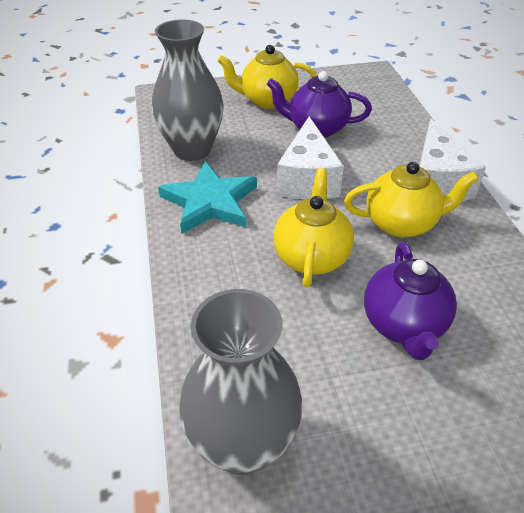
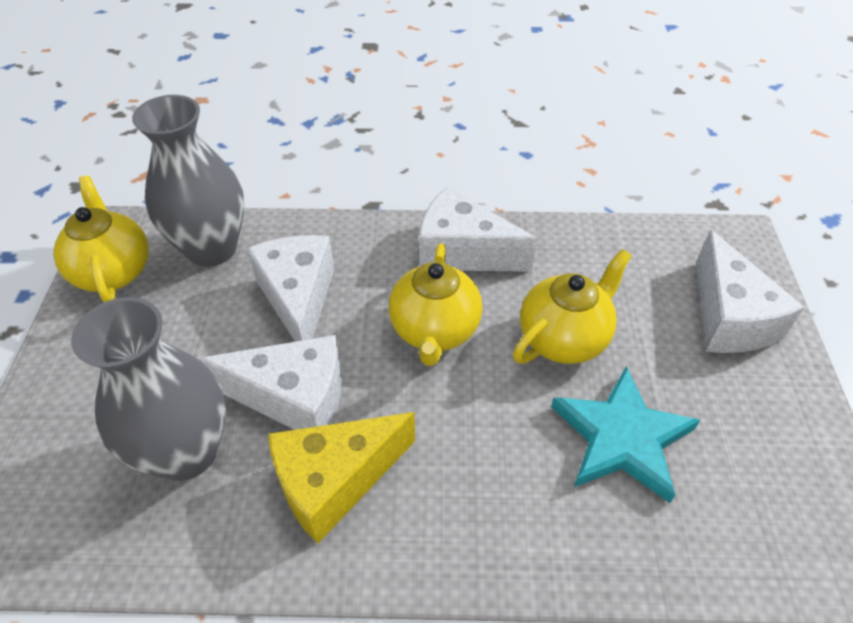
purple teapot: [267,71,372,138] [364,242,457,360] = 2 -> none = 0
white cheese: [276,117,344,199] [419,119,486,201] = 2 -> [200,335,342,430] [247,235,334,342] [419,187,537,272] [696,230,805,353] = 4
yellow cheese: none = 0 -> [268,412,415,544] = 1

